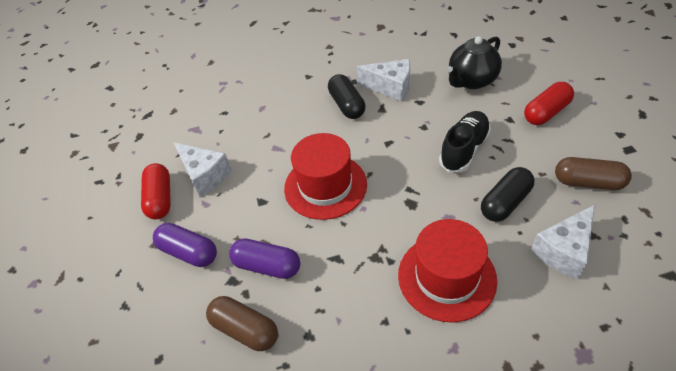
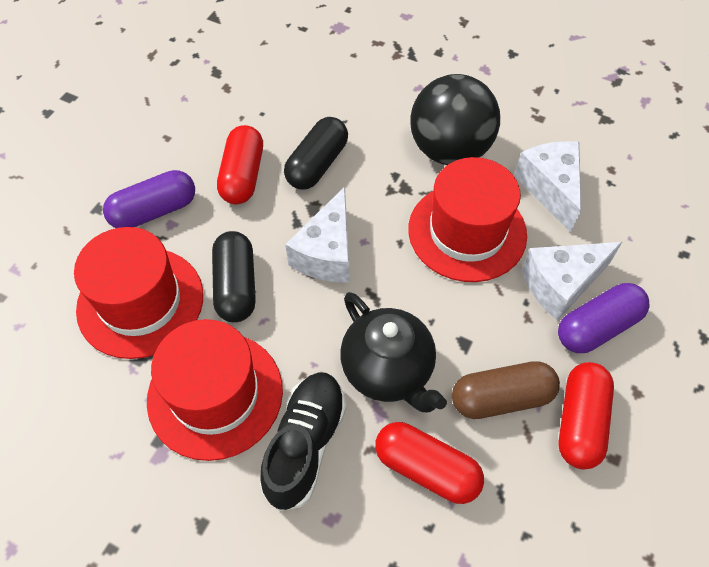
black ball: none = 0 -> [410,74,500,165] = 1
brown capsule: [206,296,278,351] [555,157,632,190] = 2 -> [452,361,560,419] = 1
red capsule: [141,163,171,220] [524,82,574,125] = 2 -> [217,125,263,204] [375,422,484,504] [558,362,614,469] = 3
red hat: [284,133,367,220] [398,219,497,322] = 2 -> [74,227,203,359] [147,319,283,461] [408,157,527,282] = 3

